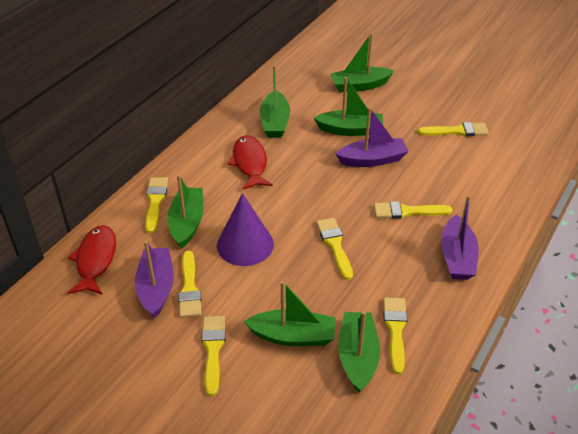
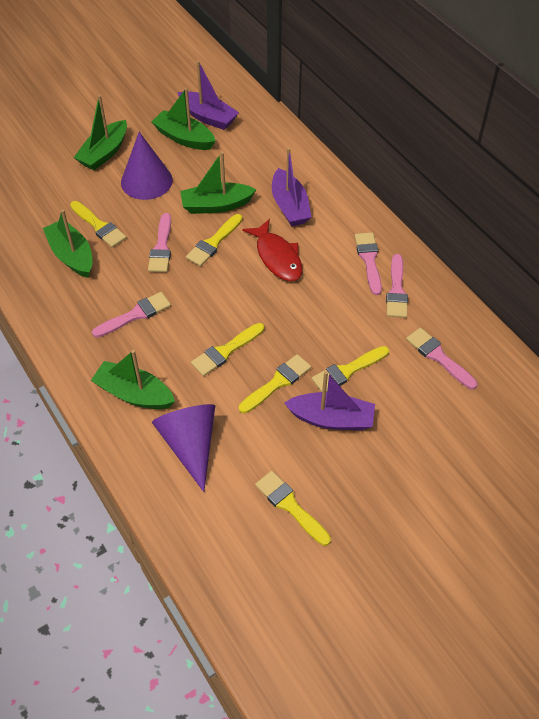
green boat: [167,175,204,248] [244,281,336,346] [260,65,290,138] [314,77,383,136] [330,33,394,92] [338,311,380,392] = 6 -> [43,210,93,278] [73,95,127,170] [91,350,175,409] [151,88,215,150] [180,152,257,214] = 5
pink brush: none = 0 -> [92,292,171,338] [148,213,171,272] [355,232,382,295] [386,254,408,318] [406,328,478,389] = 5
purple cone: [217,193,274,266] = 1 -> [121,132,173,200] [152,404,215,492] = 2
red fish: [68,225,116,295] [227,135,273,190] = 2 -> [242,219,302,281] = 1
yellow brush: [145,177,168,233] [178,251,202,318] [201,316,226,396] [316,218,353,280] [374,201,453,219] [383,297,407,374] [418,122,489,136] = 7 -> [70,201,127,248] [186,214,243,266] [191,323,264,376] [239,354,311,413] [255,471,331,546] [312,346,389,392] = 6

